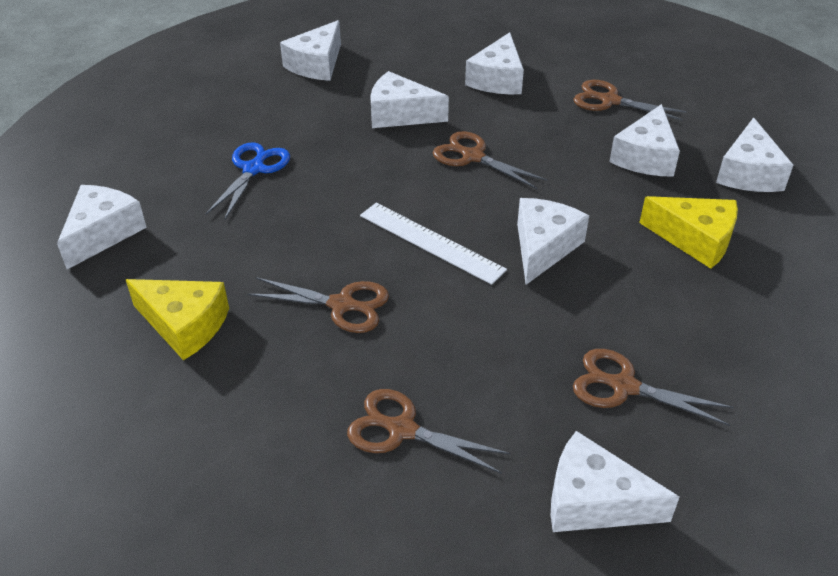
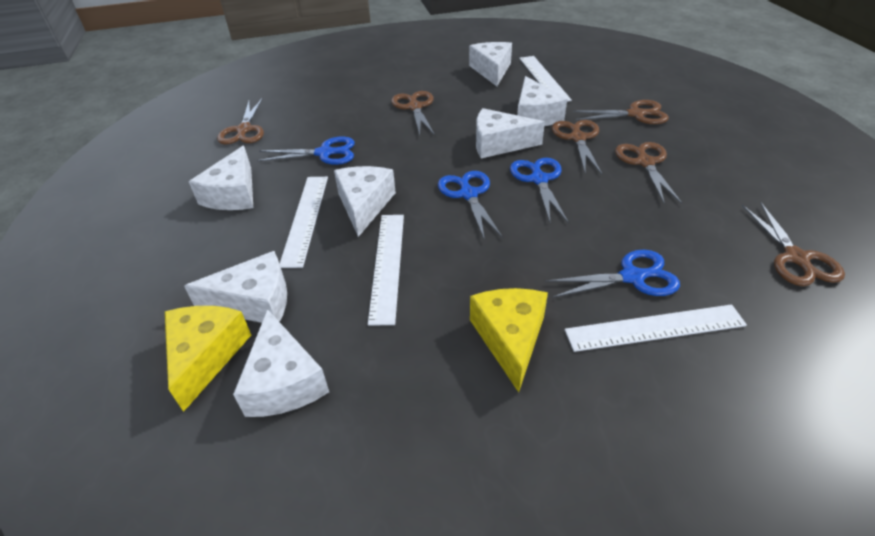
blue scissors: [206,142,290,220] = 1 -> [257,136,355,165] [438,171,503,240] [510,158,569,223] [545,250,680,298] = 4
brown scissors: [248,277,389,333] [347,389,511,474] [433,131,547,189] [573,349,734,426] [574,80,687,121] = 5 -> [217,98,264,145] [391,91,435,135] [552,120,602,174] [573,100,669,124] [615,142,682,204] [742,202,845,286] = 6
white cheese: [57,185,147,269] [280,20,341,81] [370,71,449,128] [465,32,524,94] [517,198,589,285] [551,431,680,532] [609,104,680,177] [716,117,793,192] = 8 -> [184,251,287,323] [189,146,253,210] [233,309,329,417] [334,166,396,237] [469,42,512,86] [476,108,545,158] [517,76,567,126] = 7
white ruler: [360,203,507,285] = 1 -> [280,177,328,268] [368,215,404,326] [519,56,572,102] [565,304,747,352] = 4

